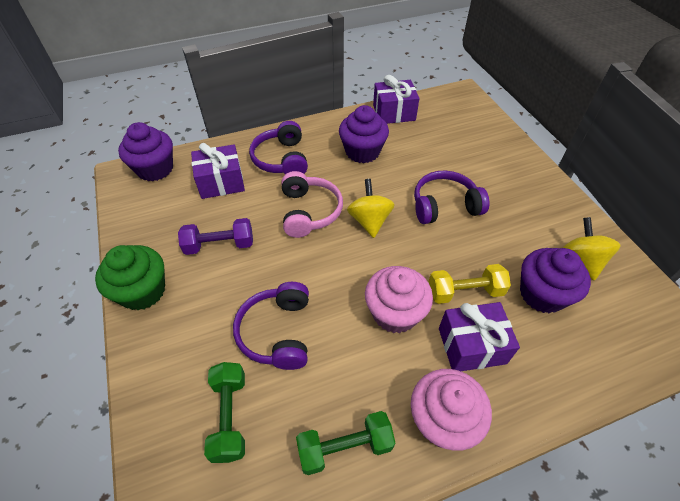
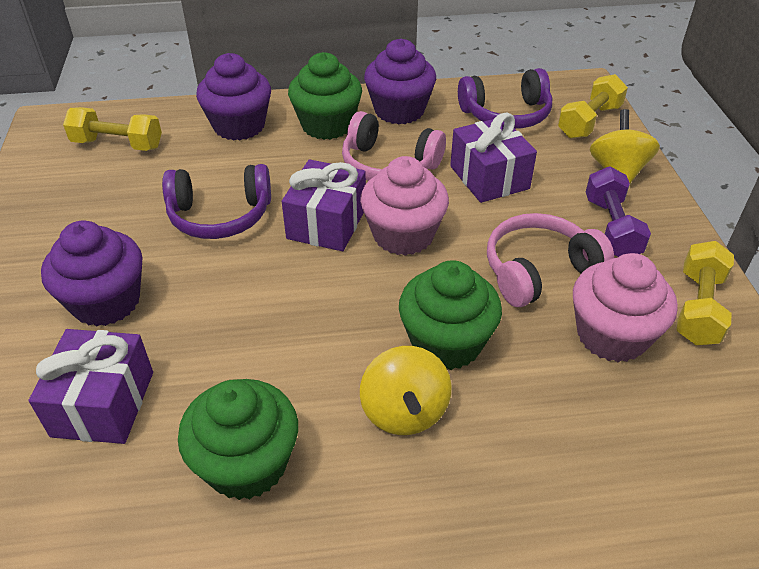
green cupcake: [95,245,165,310] = 1 -> [178,379,298,500] [288,52,362,140] [399,260,502,370] = 3
green dumbbell: [204,362,245,463] [296,411,395,475] = 2 -> none = 0
pink headphones: [281,171,343,238] = 1 -> [342,111,446,181] [487,213,614,307] = 2
purple headphones: [233,282,309,370] [249,121,308,174] [414,171,490,224] = 3 -> [162,164,271,239] [458,68,552,129] = 2
yellow dumbbell: [429,264,511,304] = 1 -> [63,107,162,151] [558,74,628,139] [677,241,734,345] = 3

